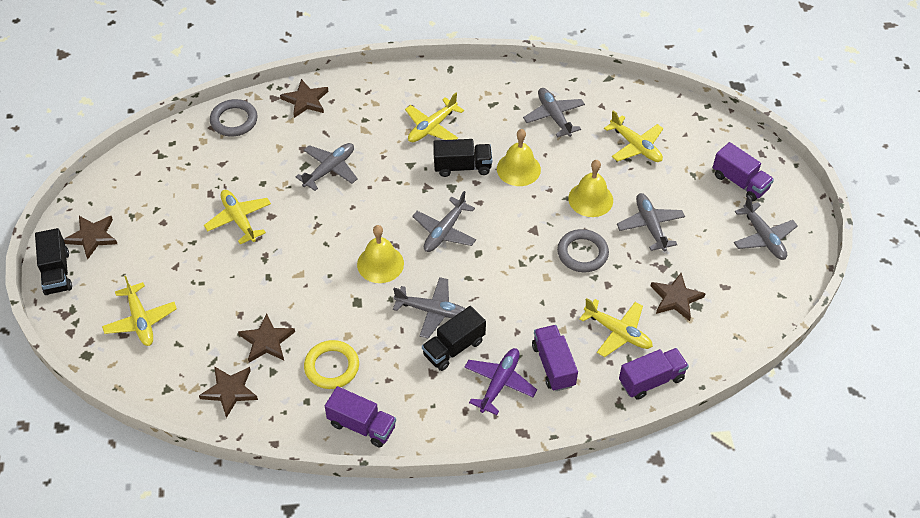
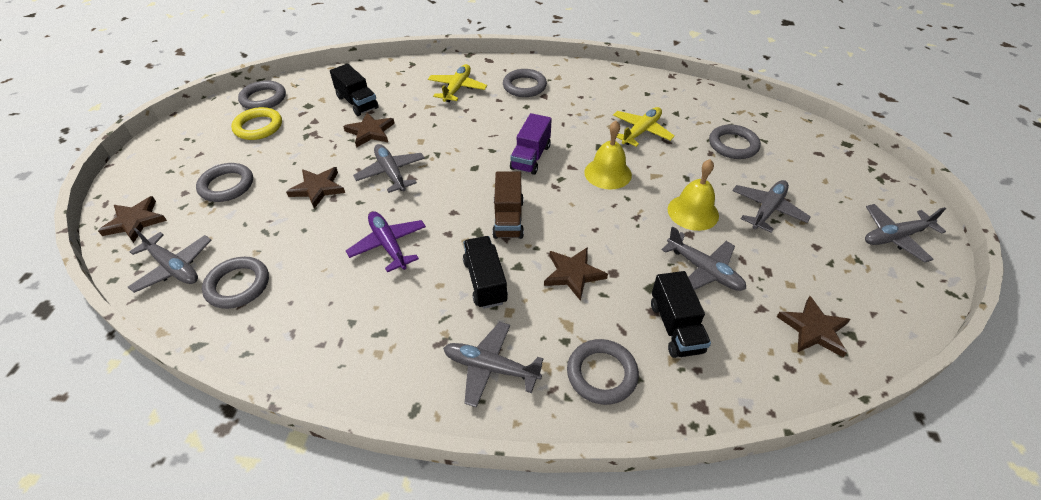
brown truck: none = 0 -> [492,171,524,239] = 1
grey ring: [210,99,258,136] [557,229,609,272] = 2 -> [196,163,253,202] [202,257,269,309] [238,80,286,109] [503,69,547,97] [567,339,639,405] [709,125,761,159] = 6
purple truck: [325,386,396,448] [532,325,578,391] [619,348,689,400] [713,142,774,201] = 4 -> [510,113,552,175] = 1
yellow bell: [357,225,404,283] [497,129,541,186] [568,160,613,217] = 3 -> [584,121,632,189] [668,159,719,231] = 2
yellow plane: [102,276,177,346] [204,190,271,244] [405,93,464,142] [580,298,653,357] [604,110,663,162] = 5 -> [428,64,487,102] [613,107,675,147] = 2

